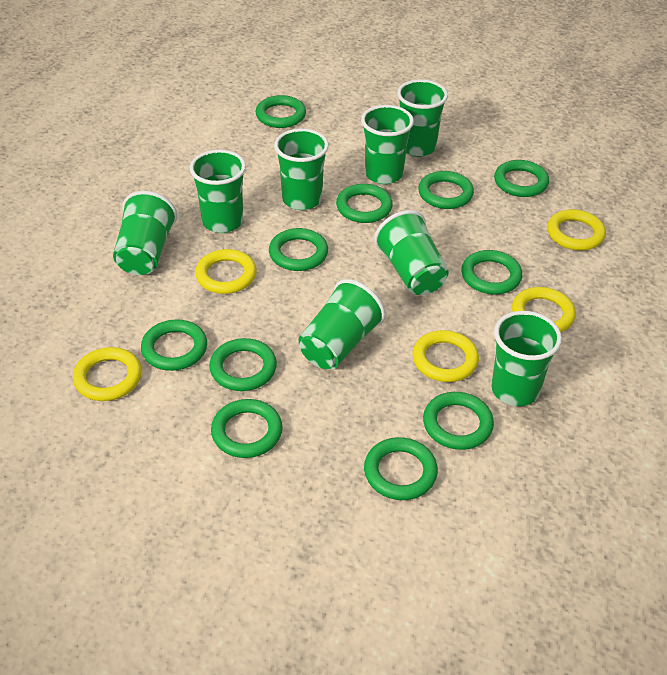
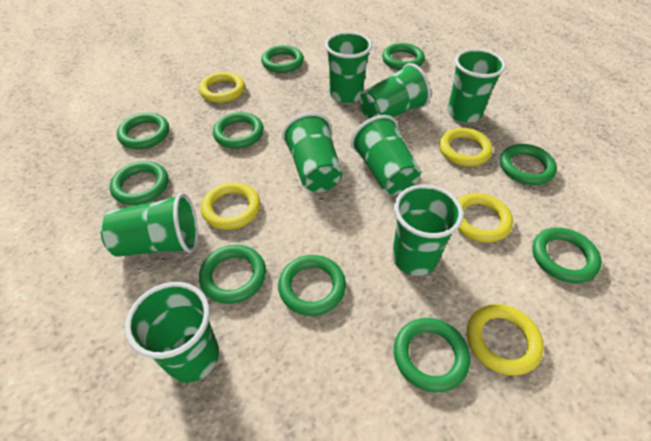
green ring: [141,319,207,371] [209,338,277,391] [211,399,283,458] [255,95,306,128] [269,228,328,271] [336,184,393,223] [364,437,438,500] [418,171,474,209] [423,392,494,450] [461,250,522,295] [494,160,549,197] = 11 -> [110,161,168,205] [117,113,169,149] [199,245,266,304] [213,112,264,149] [261,45,304,73] [278,255,346,316] [382,43,425,70] [394,318,470,392] [500,144,557,185] [532,227,602,283] = 10

